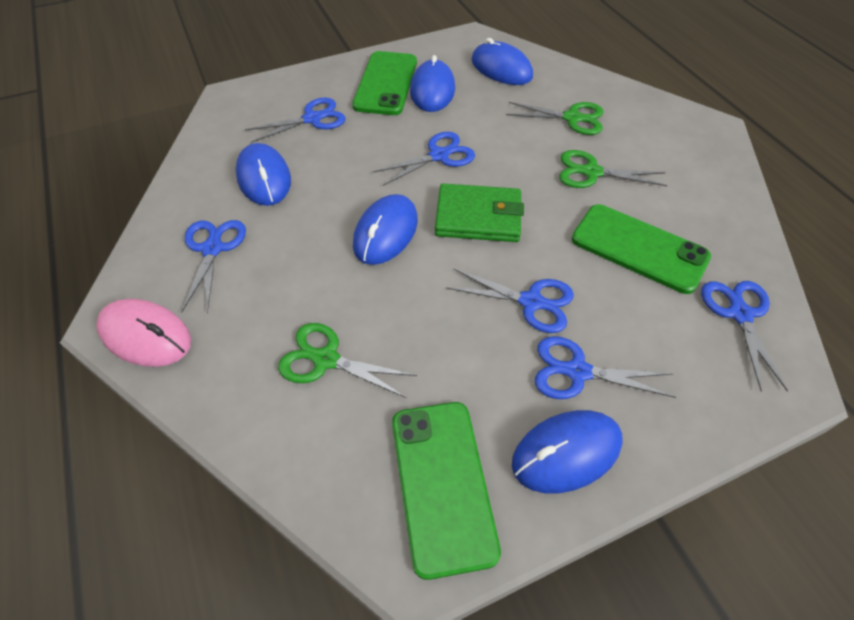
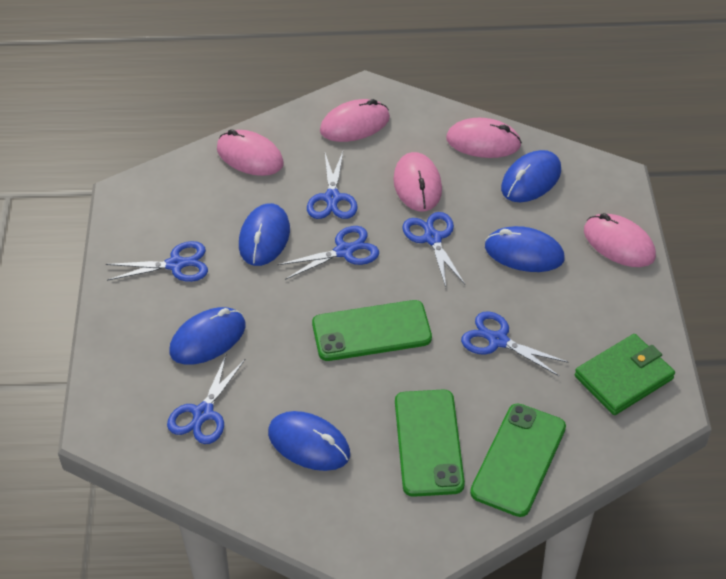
green scissors: [278,323,417,398] [506,102,603,135] [559,150,667,188] = 3 -> none = 0
pink mouse: [96,299,191,367] = 1 -> [217,129,284,176] [320,99,390,142] [393,152,442,212] [446,118,522,158] [584,213,656,267] = 5

